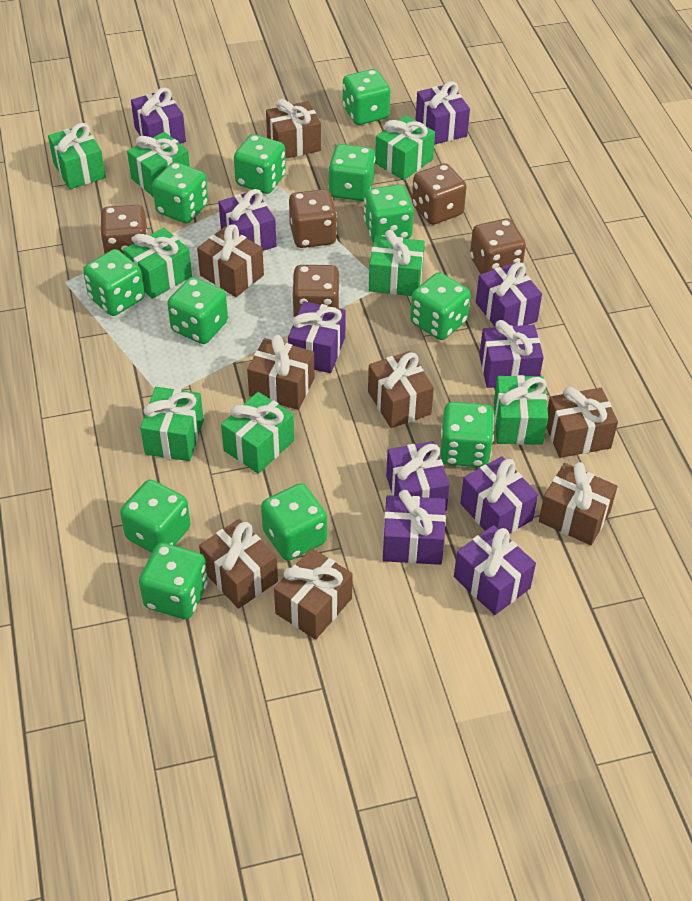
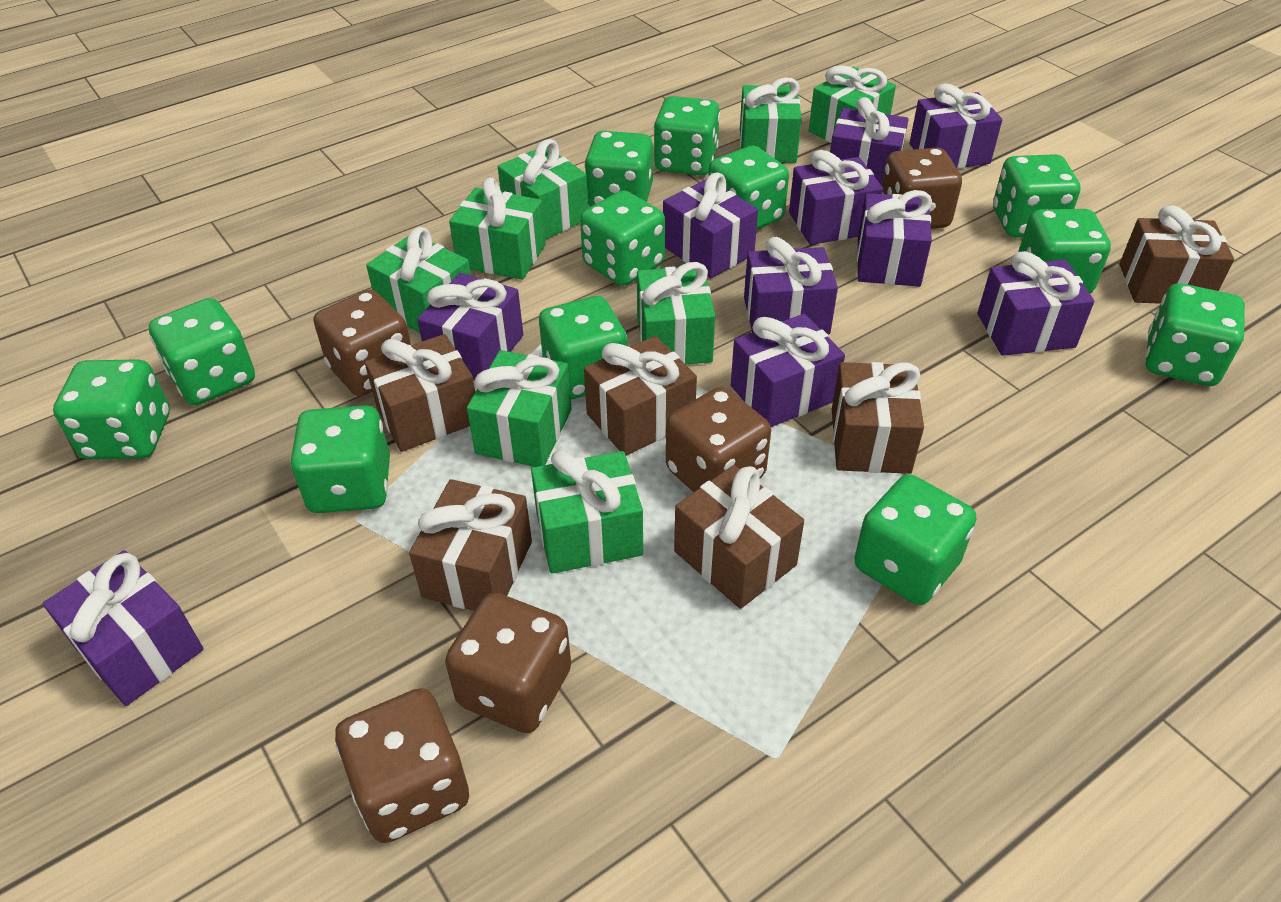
brown gift: [197,225,264,297] [199,519,278,609] [247,335,314,410] [266,99,321,158] [274,548,353,640] [368,351,434,428] [539,462,618,545] [546,387,618,458] = 8 -> [365,334,475,452] [409,479,532,611] [584,336,697,456] [674,465,804,609] [832,362,924,474] [1119,205,1234,304] = 6

